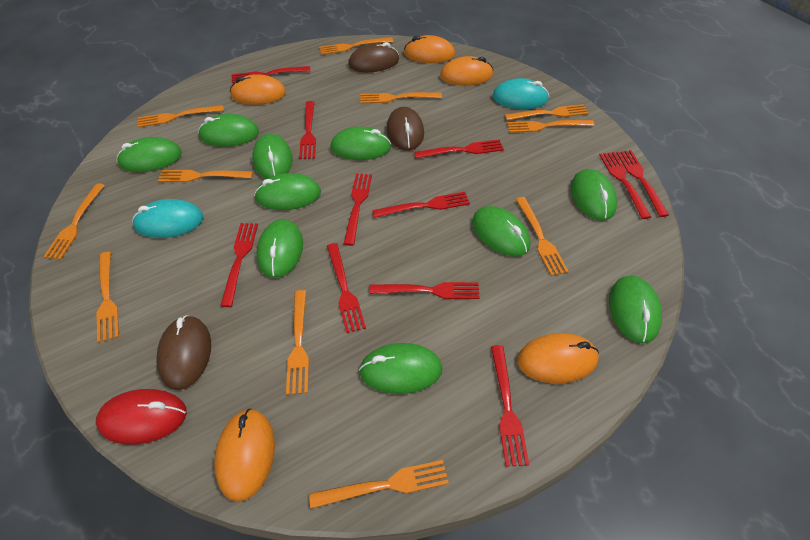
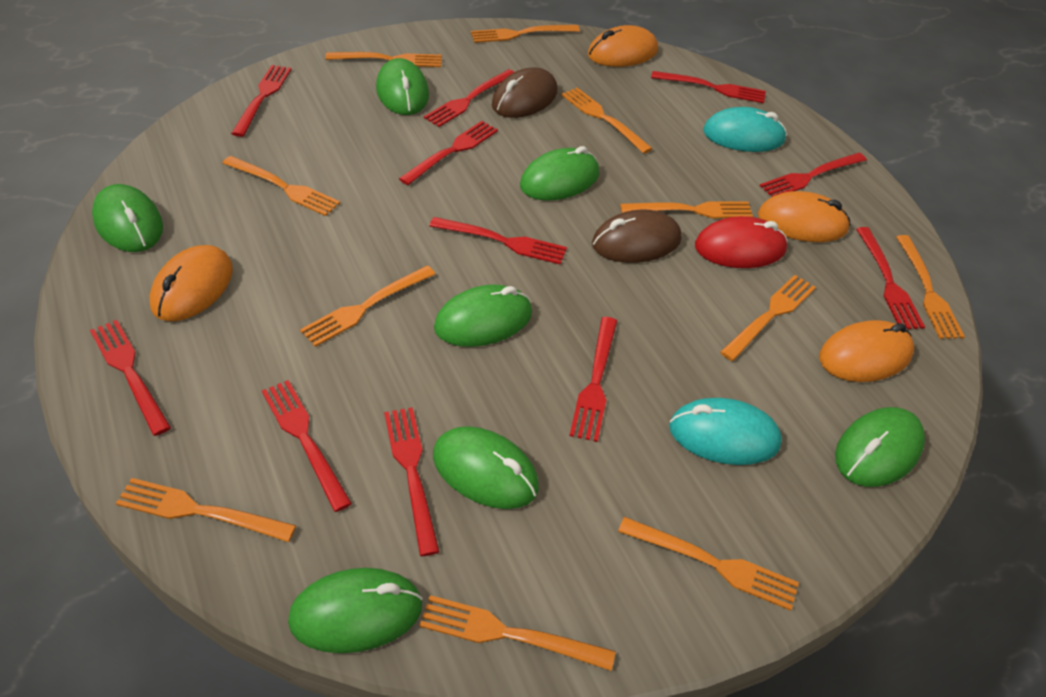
brown mouse: [156,315,211,390] [348,42,399,72] [387,107,424,151] = 3 -> [492,67,557,118] [592,210,682,263] = 2
green mouse: [117,137,182,172] [198,114,259,147] [252,134,293,179] [254,173,321,210] [257,219,303,278] [331,127,391,160] [359,343,442,394] [472,206,530,257] [570,169,617,221] [609,276,662,343] = 10 -> [92,184,163,252] [288,568,423,653] [376,58,429,115] [433,426,539,509] [434,284,532,347] [520,146,599,201] [835,407,925,487] = 7
orange mouse: [214,409,275,502] [230,74,286,105] [404,35,455,63] [440,56,494,86] [517,333,599,384] = 5 -> [149,245,233,322] [588,25,658,67] [758,191,851,242] [819,320,914,382] = 4

